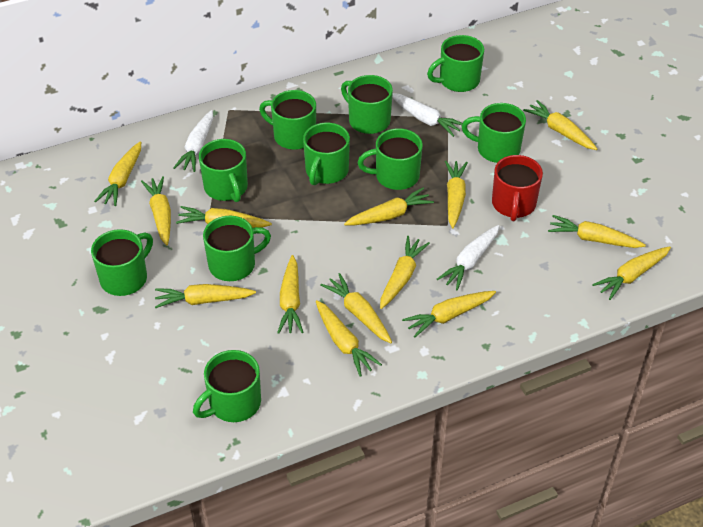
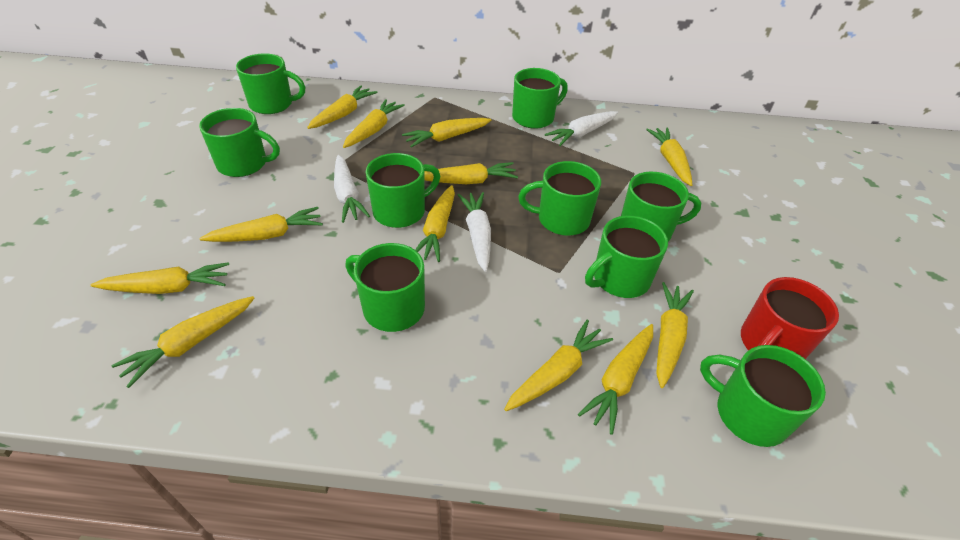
green mug: [91,229,153,296] [193,350,261,422] [199,139,248,202] [203,216,271,281] [259,90,316,150] [303,123,350,186] [341,75,393,134] [358,128,423,190] [427,35,484,92] [461,103,526,163] = 10 -> [199,108,280,177] [236,53,305,114] [345,243,425,332] [366,153,440,228] [512,68,568,129] [518,161,601,236] [585,216,668,298] [621,172,701,241] [700,345,826,447] = 9
yellow carrot: [94,141,141,206] [141,176,171,246] [155,284,256,308] [176,206,272,228] [277,255,303,334] [316,300,382,377] [320,273,392,343] [344,188,434,225] [380,236,430,309] [402,291,496,337] [445,161,468,228] [523,100,597,150] [548,215,646,248] [592,246,671,300] = 14 -> [91,262,229,294] [112,296,255,388] [199,207,323,242] [307,86,377,129] [343,99,405,148] [402,118,491,148] [415,185,455,262] [424,162,518,184] [504,319,613,411] [578,324,653,435] [646,128,692,186] [656,282,694,388] = 12

